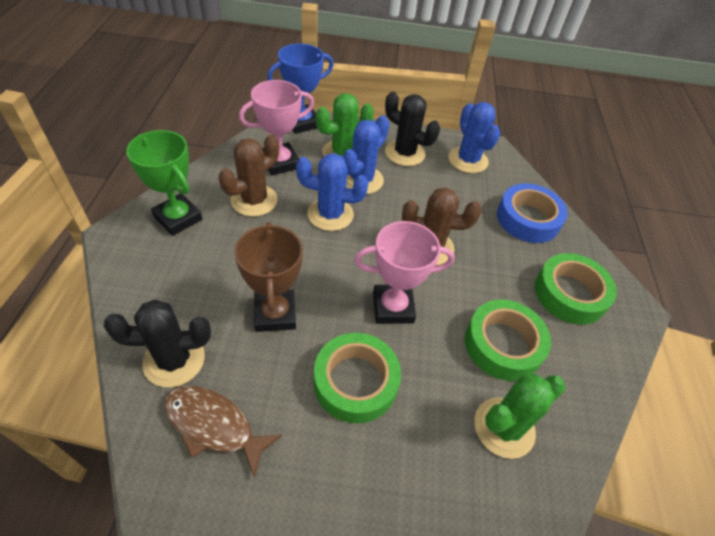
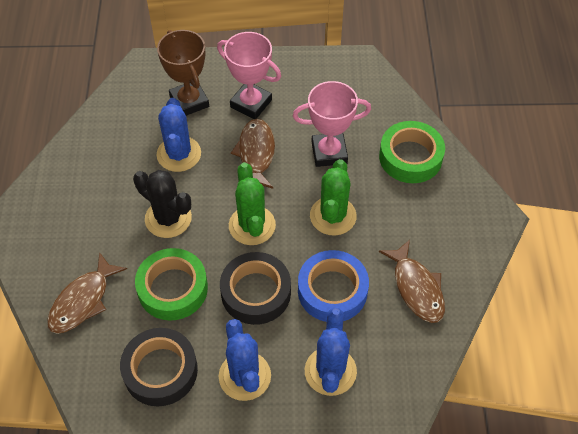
black cactus: [103,300,211,387] [385,92,440,166] = 2 -> [133,170,192,238] = 1
black tape: none = 0 -> [120,328,198,407] [220,252,291,325] = 2
blue trophy: [267,43,334,134] = 1 -> none = 0
brown cactus: [219,135,279,217] [402,188,482,266] = 2 -> none = 0
brown fish: [164,386,282,478] = 1 -> [47,252,127,334] [231,119,275,189] [379,240,445,323] = 3
green tape: [314,333,401,423] [465,300,551,381] [535,253,617,325] = 3 -> [135,248,208,321] [379,121,445,183] = 2
green trophy: [126,130,202,236] = 1 -> none = 0

